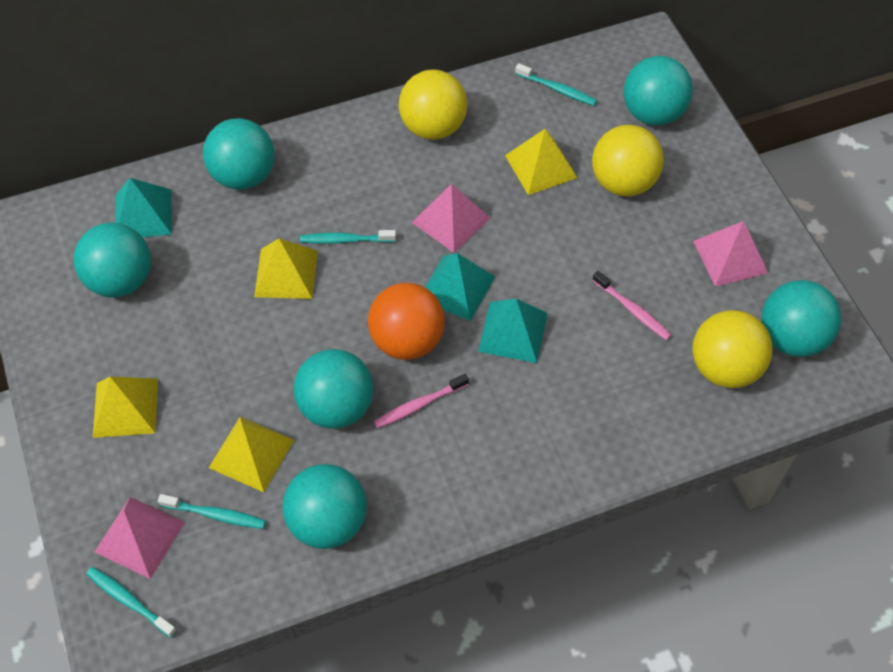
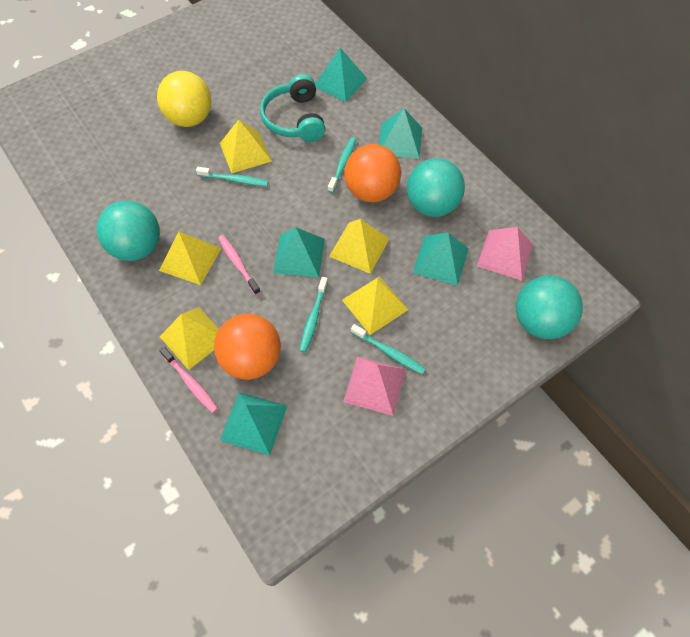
orange ball: [368,283,445,360] = 1 -> [214,314,281,380] [344,144,401,202] = 2
pink pyramid: [95,497,185,579] [412,184,490,253] [693,221,768,287] = 3 -> [343,356,406,416] [477,227,533,281] = 2
turquoise ball: [74,223,151,298] [203,118,275,190] [282,464,367,549] [294,349,373,429] [624,56,693,126] [761,280,841,357] = 6 -> [96,201,160,261] [407,158,465,217] [516,275,583,339] = 3
turquoise headphones: none = 0 -> [260,74,325,142] = 1
turquoise pyramid: [115,178,172,237] [425,253,495,321] [478,299,548,363] = 3 -> [220,392,287,455] [273,227,325,278] [315,48,367,102] [379,108,422,159] [413,232,469,286] = 5
yellow ball: [399,70,467,140] [592,125,664,196] [693,310,773,388] = 3 -> [157,71,212,127] = 1
yellow pyramid: [93,377,158,438] [209,417,294,492] [254,238,318,299] [505,129,578,195] = 4 -> [159,231,221,285] [159,307,219,370] [220,120,272,173] [329,219,389,274] [342,276,408,335] = 5

